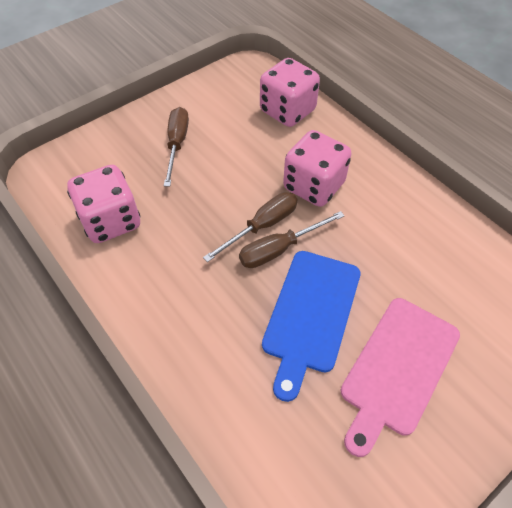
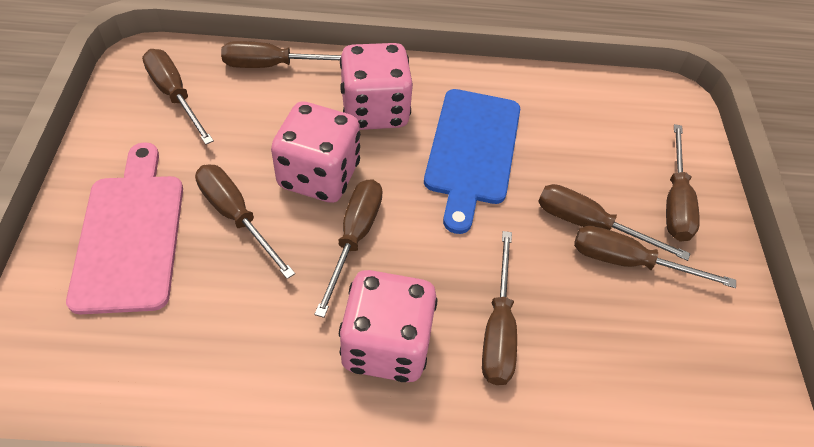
brown screwdriver: [164,107,189,187] [203,192,298,262] [239,211,345,268] = 3 -> [142,49,214,145] [195,164,295,279] [221,41,341,68] [314,179,383,318] [482,231,517,385] [538,184,690,261] [574,226,736,288] [666,124,700,241] = 8

